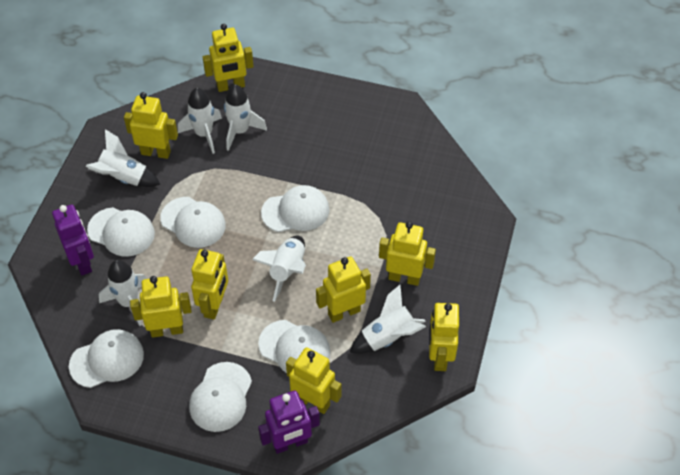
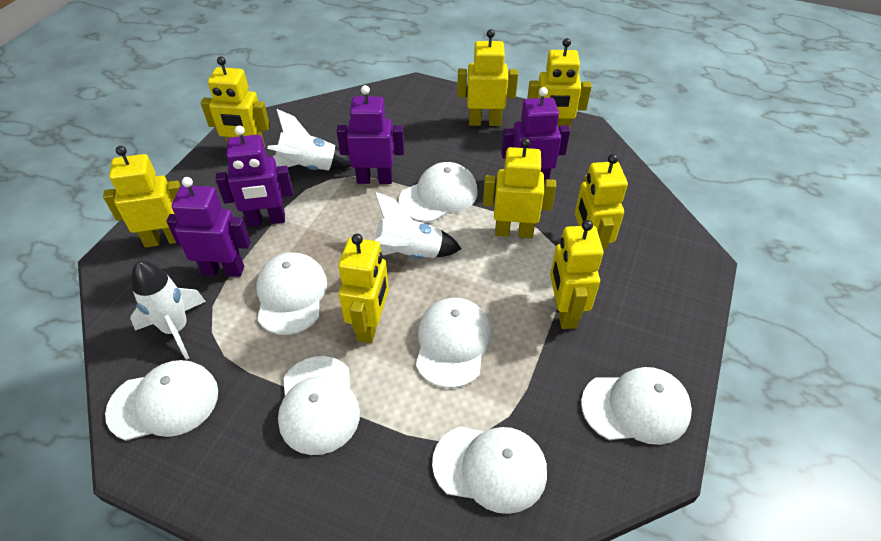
purple robot: [52,204,94,275] [258,390,320,454] = 2 -> [166,177,251,277] [215,126,293,227] [337,85,404,184] [501,87,570,185] = 4
white cap: [69,329,144,388] [87,207,155,257] [160,197,226,248] [189,362,252,432] [258,320,330,373] [261,185,329,232] = 6 -> [105,360,218,441] [256,252,327,335] [278,356,360,455] [399,162,478,222] [416,298,491,388] [432,426,547,514] [581,367,692,445] = 7
white rocket: [86,129,160,187] [99,260,146,326] [178,87,222,154] [224,84,267,151] [252,236,306,302] [350,284,426,354] = 6 -> [130,261,206,360] [267,109,351,171] [375,192,461,259] = 3

